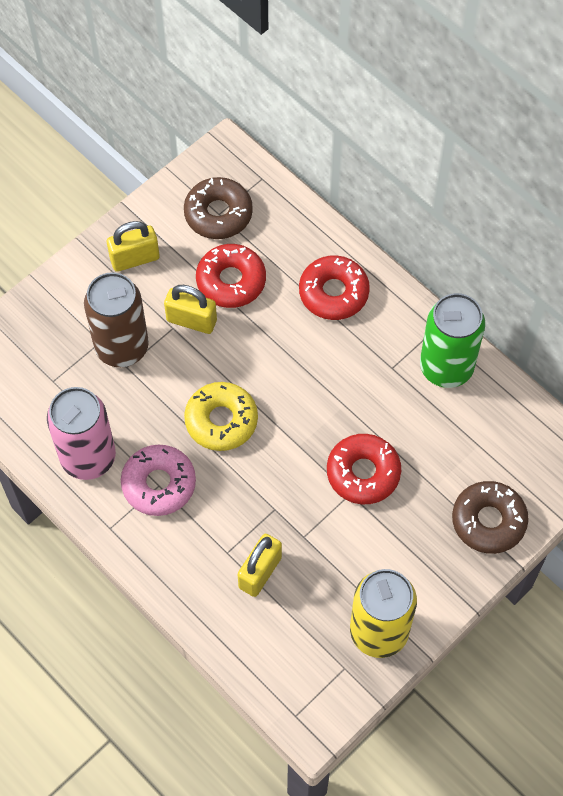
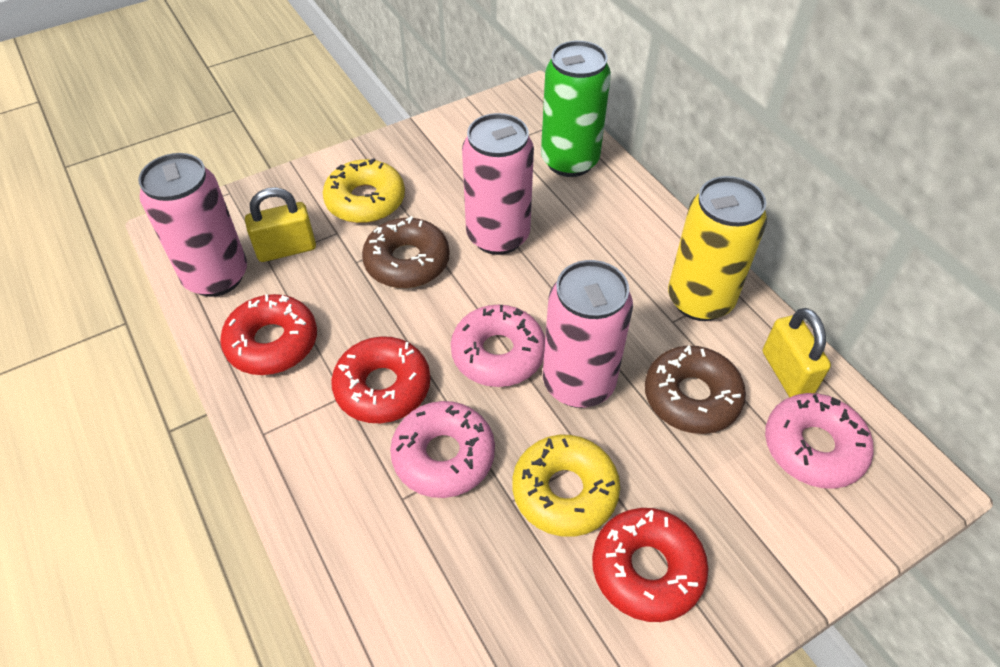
brown can: [84,272,149,367] = 1 -> none = 0
pink can: [47,387,116,480] = 1 -> [138,153,247,297] [462,113,534,255] [543,260,633,408] = 3
pink donut: [121,445,196,516] = 1 -> [390,401,495,498] [451,305,545,387] [765,393,874,489] = 3
yellow donut: [184,382,258,451] = 1 -> [323,158,405,223] [513,435,620,537] = 2
yellow padlock: [107,221,160,272] [164,285,217,334] [238,534,282,597] = 3 -> [245,187,316,262] [763,308,831,397] = 2

